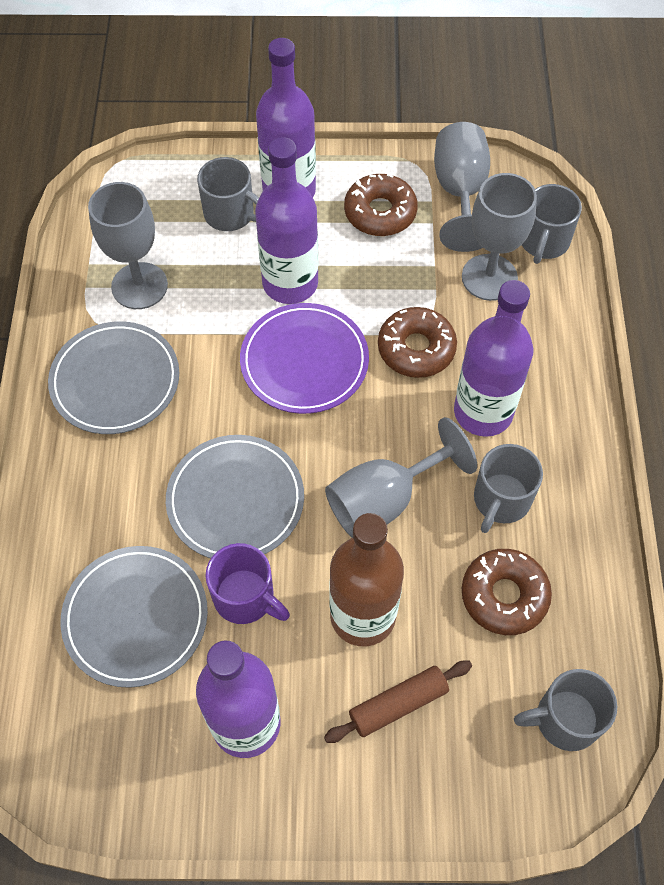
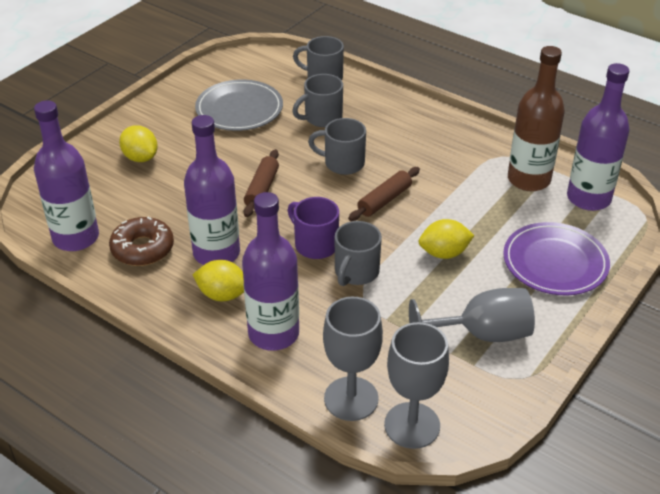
brown donut: [344,174,418,236] [378,307,457,378] [462,549,552,635] = 3 -> [109,217,174,266] = 1
brown rolling pin: [324,661,472,743] = 1 -> [244,149,279,217] [348,167,420,221] = 2
grey goblet: [88,182,168,309] [325,417,477,538] [434,122,490,252] [462,173,537,301] = 4 -> [323,297,383,421] [384,322,449,449] [409,288,535,342] = 3
grey plate: [48,321,179,434] [61,546,208,688] [166,435,304,558] = 3 -> [195,80,283,131] = 1
yellow lemon: none = 0 -> [119,125,158,162] [192,260,244,301] [419,219,475,259] = 3

